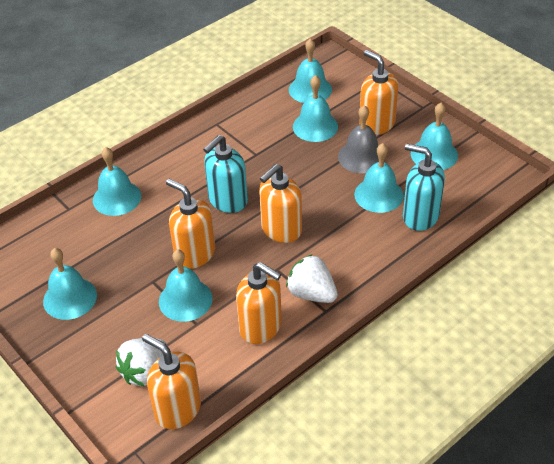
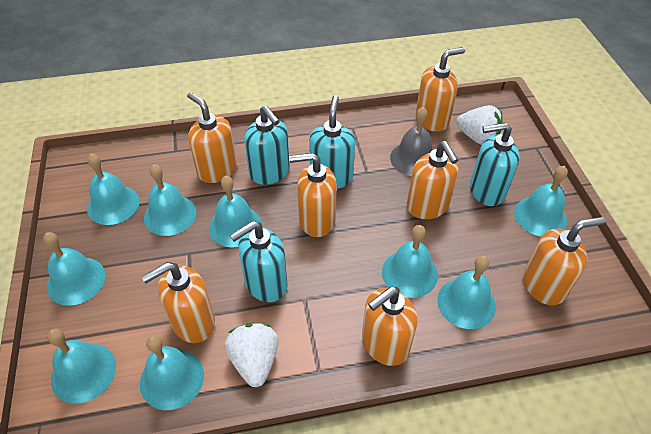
orange soap dispenser: [142,334,201,429] [166,179,215,269] [236,262,282,344] [259,164,302,243] [359,50,398,135] = 5 -> [141,262,215,343] [187,92,237,183] [289,153,337,237] [362,287,417,366] [407,141,459,219] [415,47,465,132] [523,217,605,306] = 7
turquoise bell: [43,248,97,320] [93,147,141,216] [159,249,213,322] [289,39,332,103] [293,75,338,142] [354,143,404,213] [411,103,458,170] = 7 -> [43,232,105,306] [47,329,116,404] [87,154,139,225] [140,335,204,410] [144,164,196,236] [209,176,262,248] [382,225,438,298] [437,256,496,329] [514,166,568,237] = 9
turquoise soap dispenser: [203,135,248,213] [403,144,445,231] = 2 -> [230,221,288,302] [244,105,290,185] [309,95,355,189] [470,123,520,206] = 4

